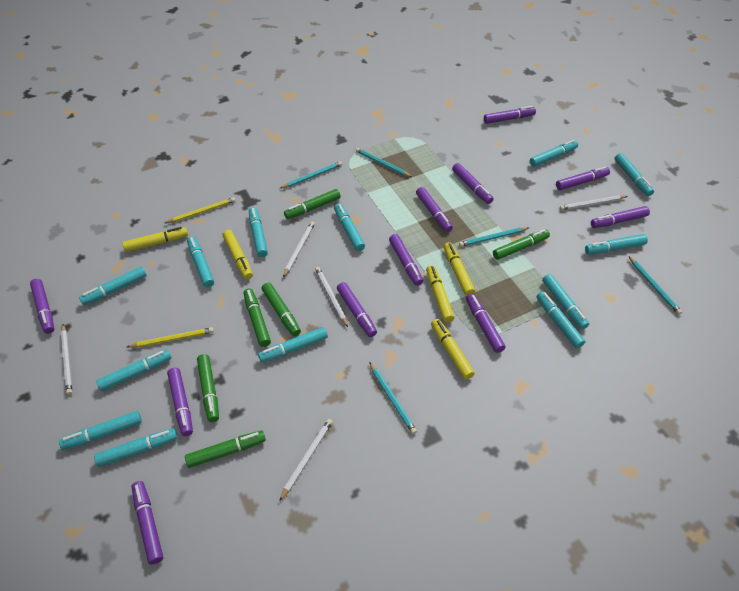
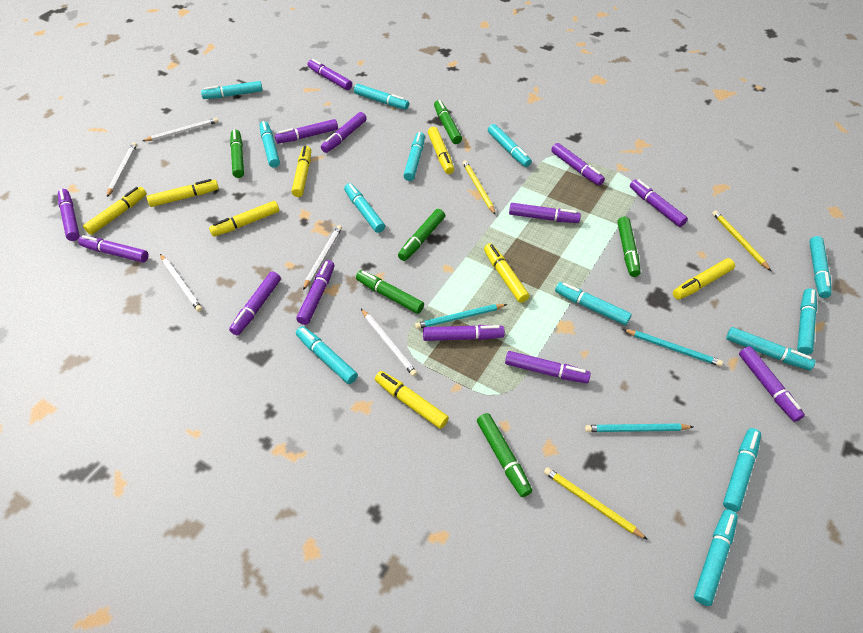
purple marker: [30,279,54,334] [132,481,163,565] [167,368,193,436] [337,282,377,337] [389,234,423,286] [416,187,453,232] [452,163,494,204] [466,294,506,353] [484,106,536,124] [556,166,610,190] [591,206,650,228] = 11 -> [58,189,80,241] [78,235,149,263] [229,271,281,335] [275,119,338,144] [296,260,334,325] [307,59,352,90] [321,112,367,153] [423,325,505,341] [505,351,591,383] [509,203,581,223] [551,143,605,186] [630,179,688,227] [739,346,805,422] = 13
turquoise pencil: [281,161,342,188] [356,148,412,177] [369,362,417,434] [459,227,529,247] [629,256,682,315] = 5 -> [415,304,507,329] [585,423,693,432] [623,329,723,367] = 3
yellow marker: [122,227,188,252] [223,230,253,279] [426,265,455,322] [431,319,475,380] [443,242,475,296] = 5 -> [83,187,147,235] [147,179,219,207] [209,201,279,237] [292,146,311,197] [375,371,449,429] [428,127,454,174] [484,243,530,303] [673,258,735,300] = 8
yellow pencil: [127,327,214,348] [165,197,236,223] = 2 -> [463,160,496,215] [544,467,648,540] [712,210,771,271] = 3

